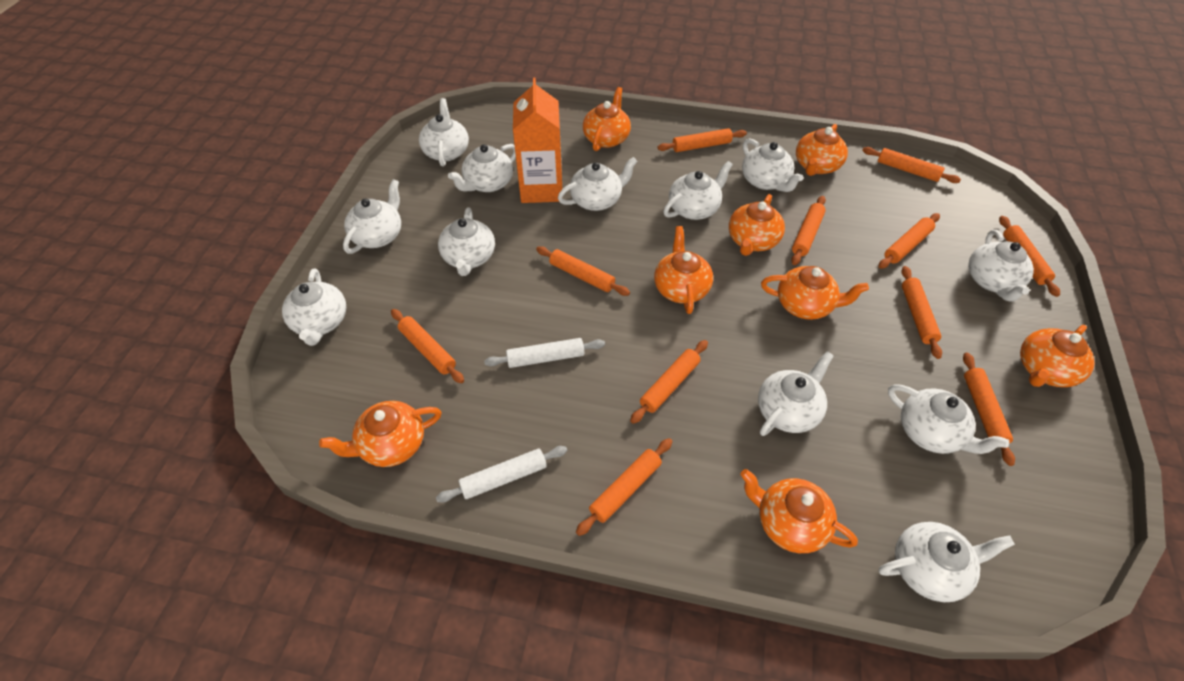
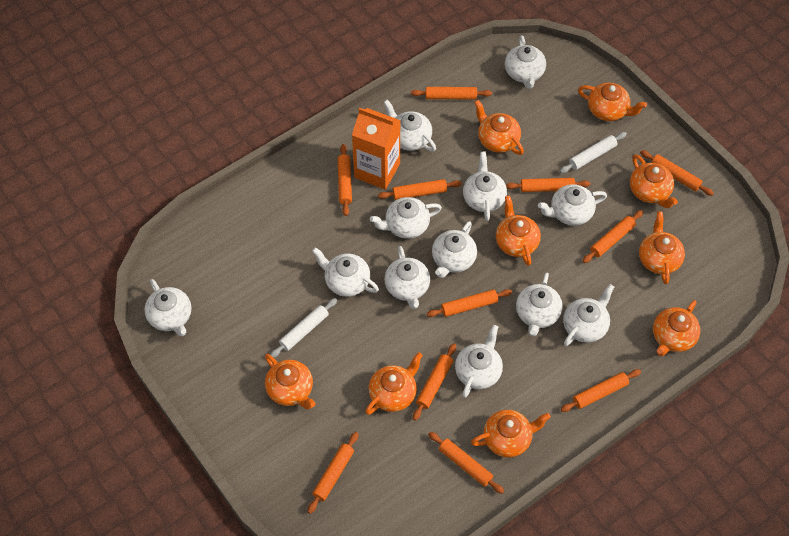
orange teapot: [319,401,442,467] [583,87,631,151] [654,226,713,314] [729,194,785,256] [740,469,858,553] [761,266,869,320] [796,124,848,176] [1020,325,1095,387] = 8 -> [265,354,316,409] [365,352,423,415] [471,410,551,458] [474,100,524,155] [496,196,541,266] [578,83,647,121] [630,154,678,208] [639,211,685,284] [653,300,701,356] = 9

